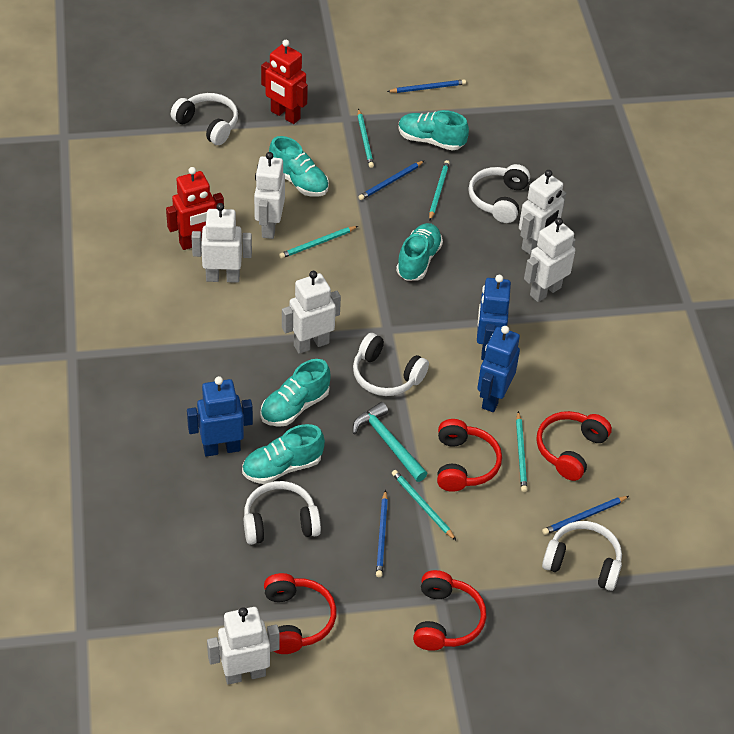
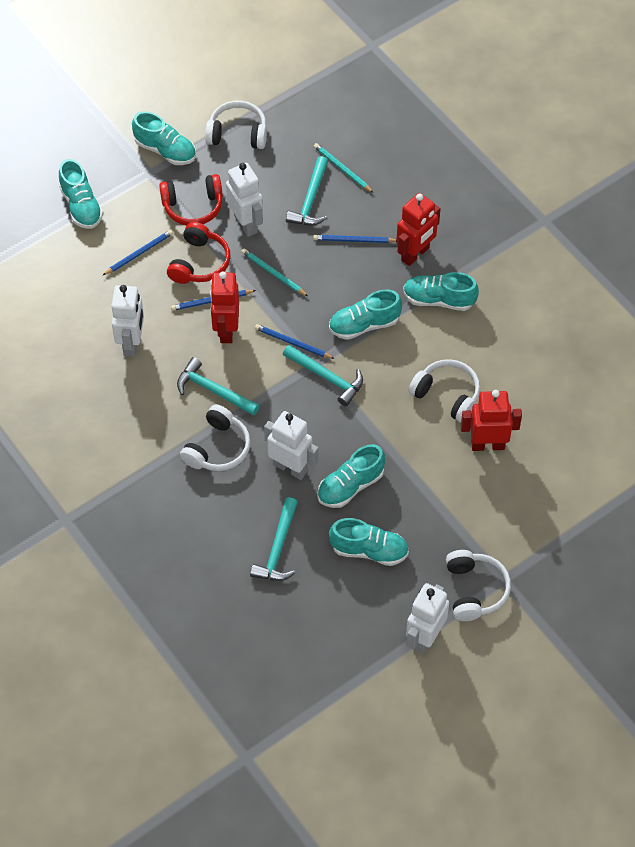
blue robot: [187,376,253,457] [477,275,511,360] [477,326,520,412] = 3 -> none = 0
red headphones: [264,573,336,654] [413,570,486,651] [437,419,502,492] [536,411,612,481] = 4 -> [159,174,223,225] [167,222,231,284] = 2
red robot: [166,167,224,250] [261,40,308,124] = 2 -> [210,271,239,343] [396,193,441,266] [461,390,522,451] = 3
turquoise hammer: [353,402,428,482] = 1 -> [177,357,260,416] [250,497,298,581] [283,345,363,406] [286,156,328,226] = 4
turquoise pencil: [279,226,358,259] [357,109,374,168] [392,470,456,540] [429,160,450,221] [516,411,527,492] = 5 -> [241,249,308,296] [314,143,373,193] = 2
turquoise shoe: [242,424,325,484] [260,359,331,427] [269,136,329,197] [396,223,443,281] [398,110,469,151] = 5 -> [59,159,103,229] [132,111,196,165] [317,444,385,508] [329,290,402,340] [329,518,409,566] [403,272,479,311] = 6
white headphones: [171,93,238,145] [244,481,321,545] [353,333,429,396] [468,164,530,223] [542,521,622,591] = 5 -> [180,404,250,471] [205,101,267,149] [409,359,480,423] [446,550,511,621] = 4
white robot: [191,203,252,283] [207,607,280,685] [254,152,285,239] [282,271,341,354] [519,170,566,255] [524,218,576,302] = 6 -> [112,285,144,357] [226,163,263,237] [264,411,319,480] [406,583,449,654] = 4

